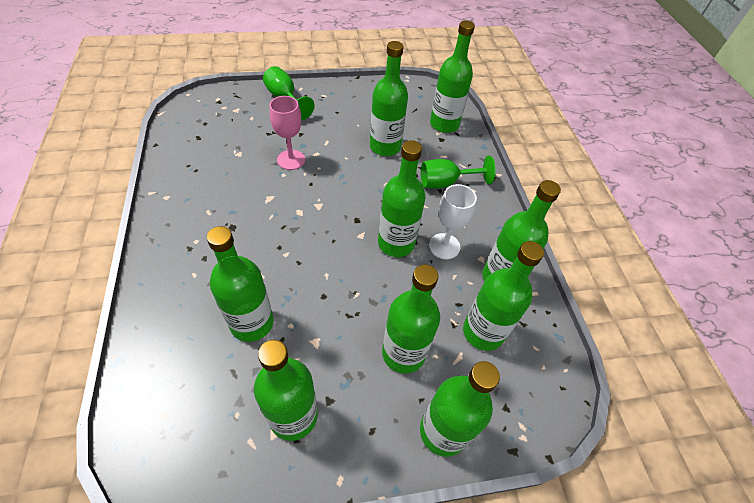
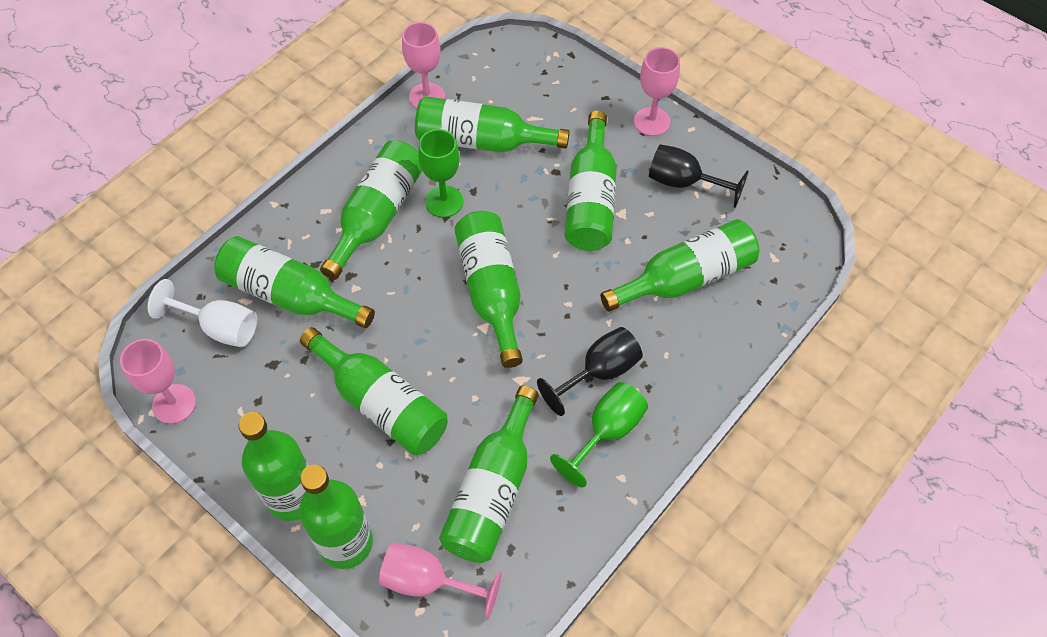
black goblet: none = 0 -> [537,327,643,416] [649,144,749,208] = 2
green bottle: [207,226,274,342] [254,340,318,441] [370,41,408,156] [378,140,426,257] [382,265,440,374] [420,361,500,457] [430,21,475,133] [463,241,544,351] [482,180,561,281] = 9 -> [214,236,375,328] [238,412,309,521] [299,465,373,569] [300,327,448,455] [320,140,422,280] [415,96,570,152] [439,386,539,563] [455,211,523,368] [564,111,617,251] [600,219,759,312] = 10
pink goblet: [270,96,305,170] = 1 -> [120,339,196,424] [379,542,502,620] [402,22,445,109] [634,47,680,136] = 4

